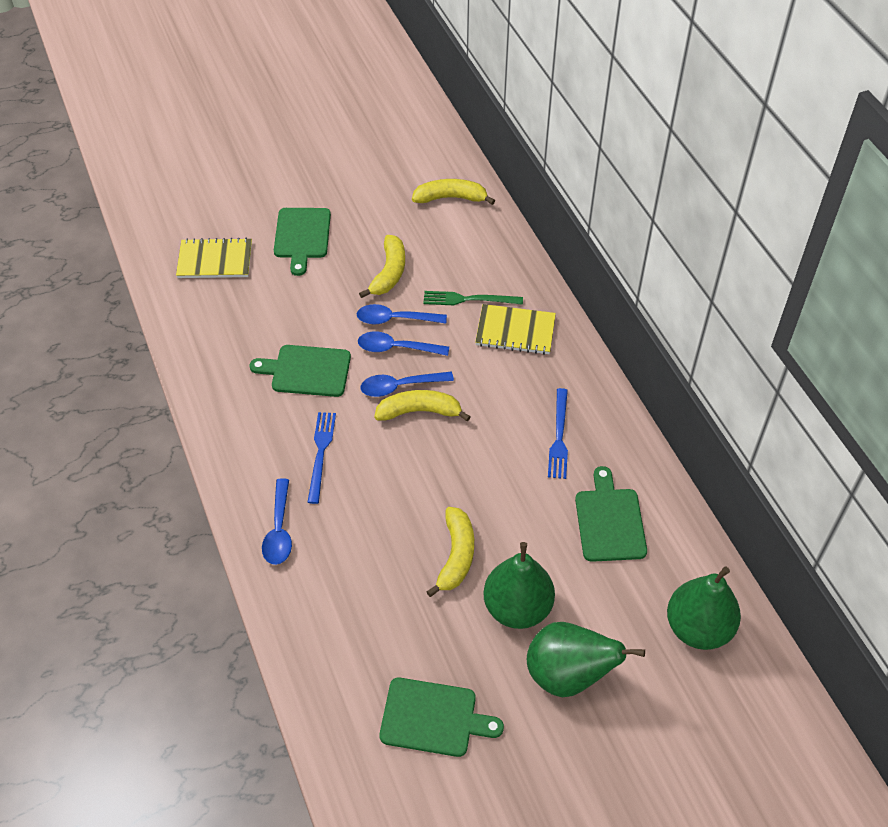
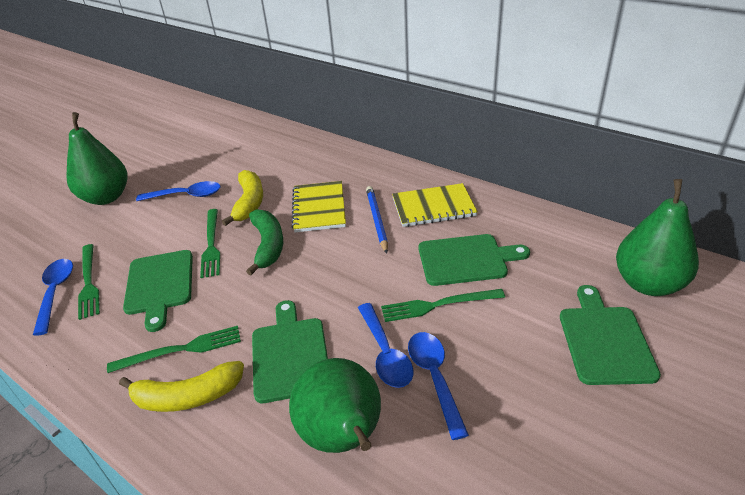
blue fork: [307,412,336,504] [548,388,568,479] = 2 -> none = 0
blue pencil: none = 0 -> [366,186,388,254] = 1
green banana: none = 0 -> [246,209,283,275] = 1
green fork: [424,291,523,305] = 1 -> [78,244,100,320] [107,326,241,373] [200,209,220,278] [381,289,505,322] = 4
yellow banana: [359,235,405,298] [374,390,471,421] [412,179,495,205] [426,507,474,597] = 4 -> [119,361,244,412] [222,170,263,226] = 2

